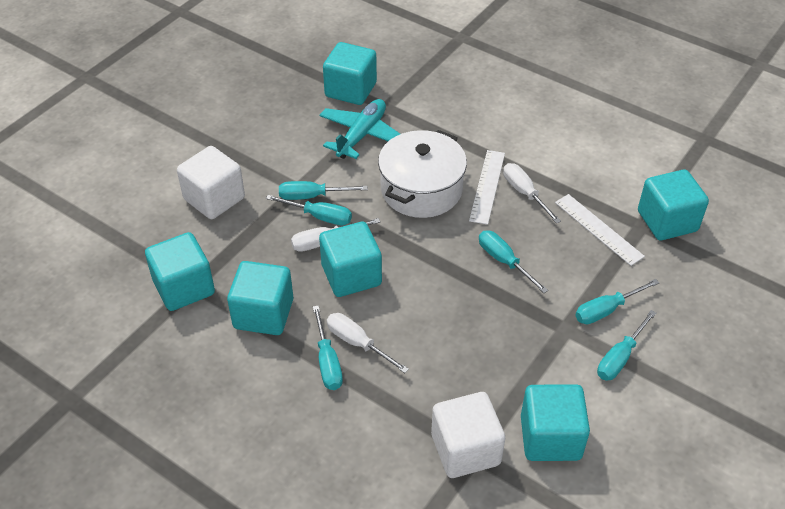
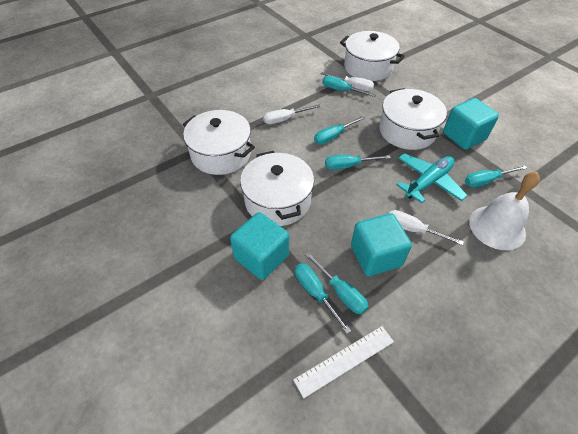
turquoise cube: [145,232,215,311] [227,261,293,335] [319,222,382,297] [323,42,377,105] [521,384,590,461] [638,170,709,240] = 6 -> [230,212,289,280] [351,213,412,276] [443,98,499,150] = 3
white bell: none = 0 -> [469,172,540,250] = 1
white cube: [177,146,245,219] [431,392,505,478] = 2 -> none = 0
white pot: [378,130,467,218] = 1 -> [183,110,255,175] [240,151,314,226] [340,31,405,81] [379,88,447,150] = 4
white ruler: [469,150,505,225] [555,194,645,266] = 2 -> [293,326,394,398] = 1

